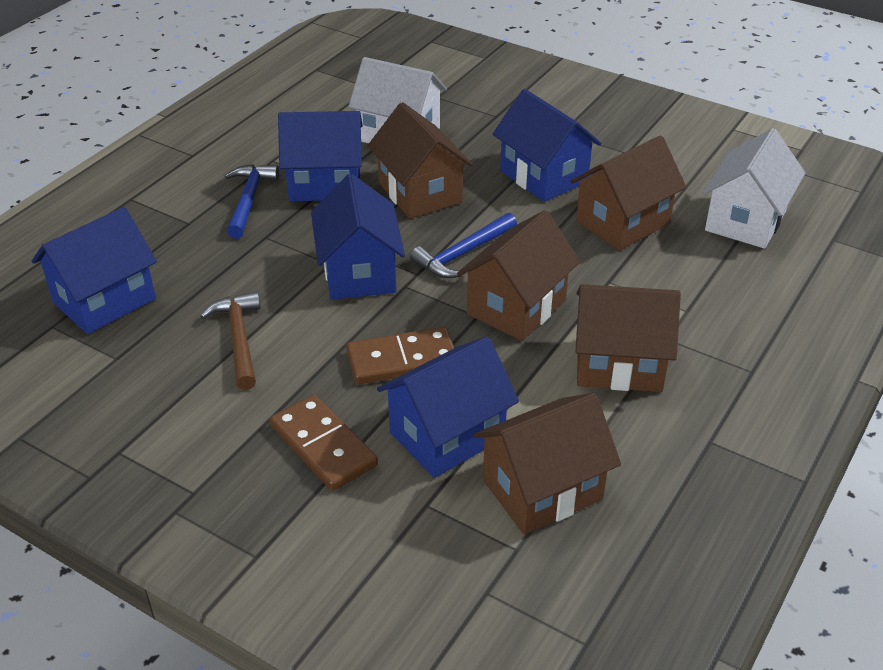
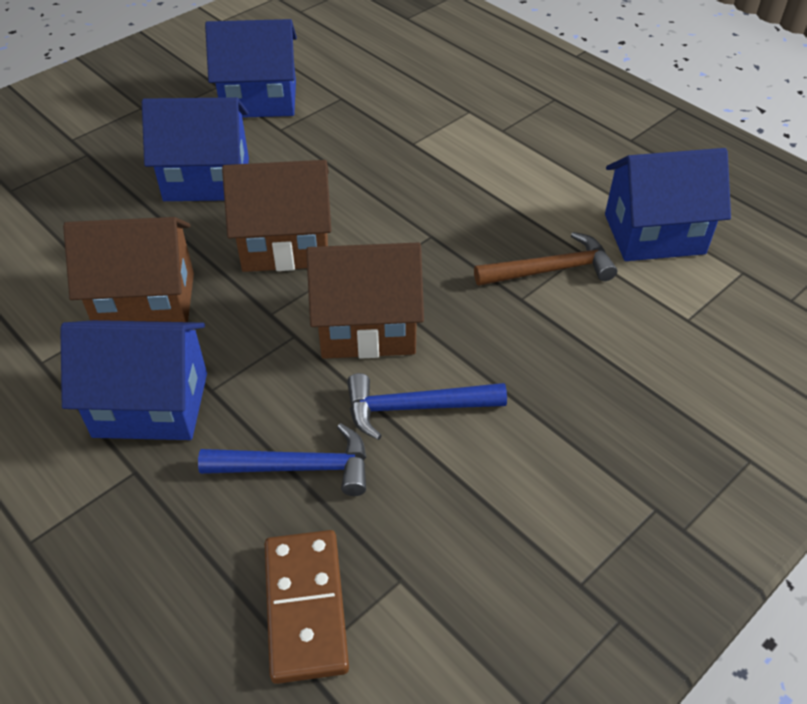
blue house: [32,207,157,334] [278,111,363,201] [311,174,405,300] [377,337,519,478] [493,89,601,202] = 5 -> [60,320,207,440] [142,97,249,201] [205,19,297,118] [605,148,731,261] = 4
brown domino: [270,394,378,491] [346,327,454,384] = 2 -> [265,530,349,684] = 1
brown house: [368,102,473,219] [457,210,581,341] [474,393,621,534] [570,135,686,251] [575,284,681,392] = 5 -> [63,217,194,322] [222,160,331,272] [306,243,424,359] = 3
white house: [348,57,447,143] [702,128,805,249] = 2 -> none = 0

